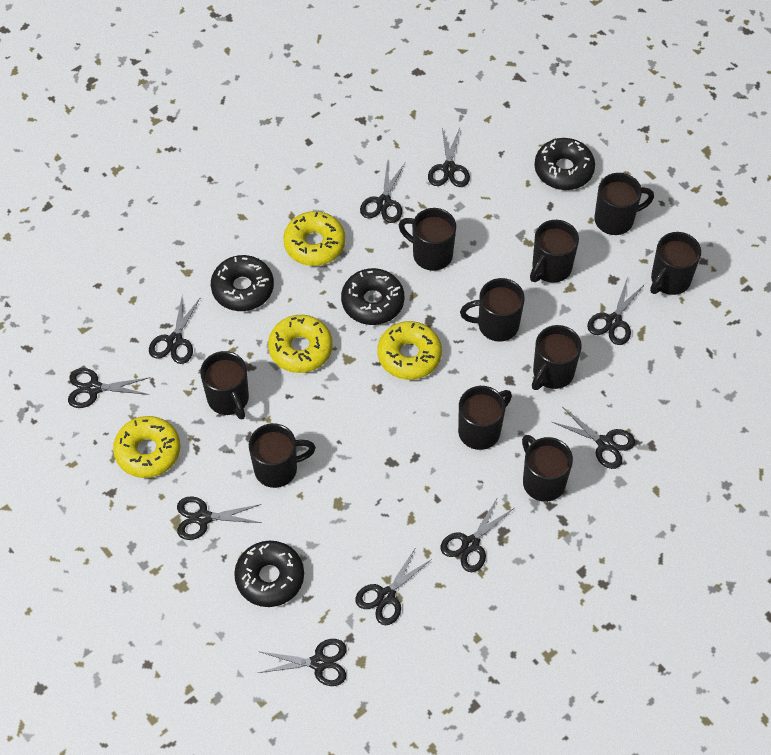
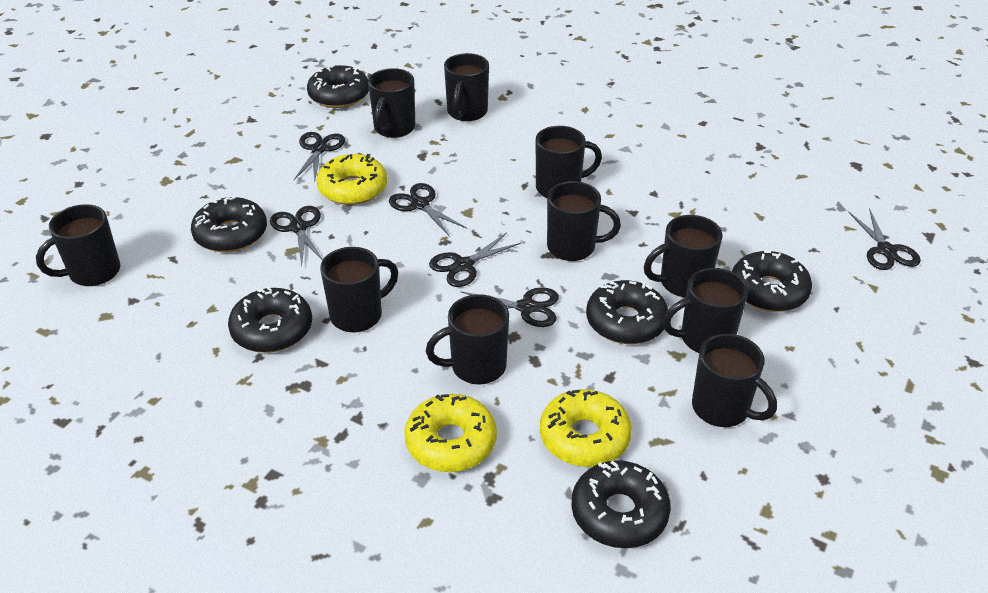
black donut: [211,255,274,311] [234,541,304,607] [341,268,404,325] [534,138,595,190] = 4 -> [191,196,267,252] [228,286,312,353] [307,65,369,108] [571,460,671,548] [586,280,668,344] [732,251,812,312] = 6
black scissors: [68,368,150,408] [149,293,201,364] [177,496,262,540] [258,639,347,686] [355,547,432,625] [360,160,405,223] [428,128,470,187] [441,497,514,572] [552,407,635,469] [587,279,645,345] = 10 -> [270,206,323,267] [294,132,345,182] [389,183,467,237] [429,233,522,287] [460,287,559,327] [848,208,921,270] = 6
yellow donut: [113,416,181,478] [268,315,333,373] [283,211,345,266] [377,321,442,380] = 4 -> [316,154,387,205] [404,394,497,472] [540,389,632,467] = 3

